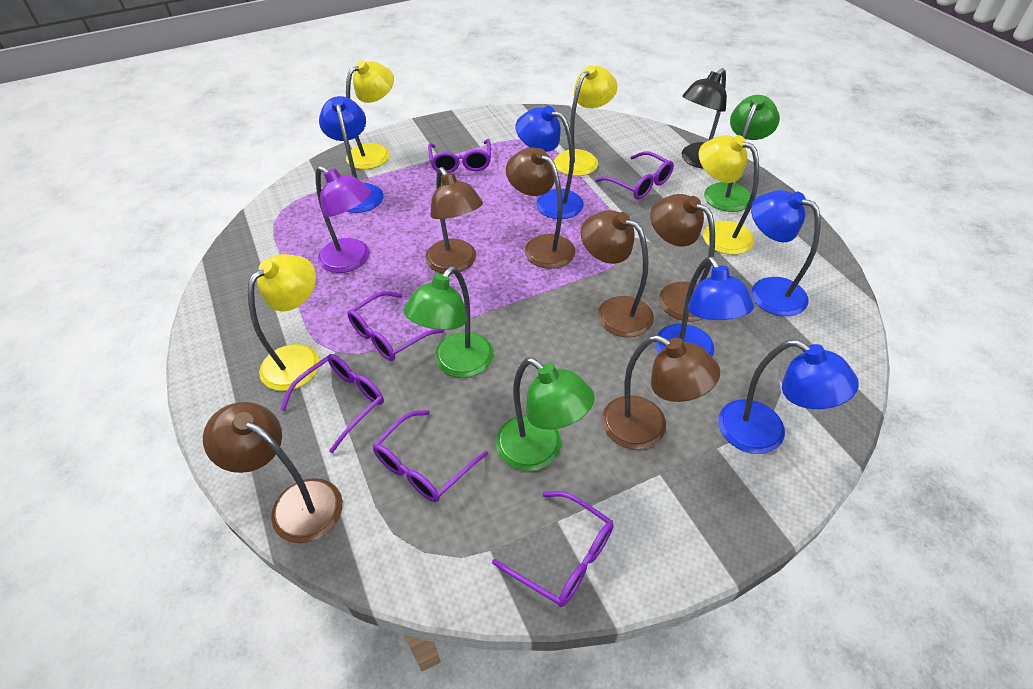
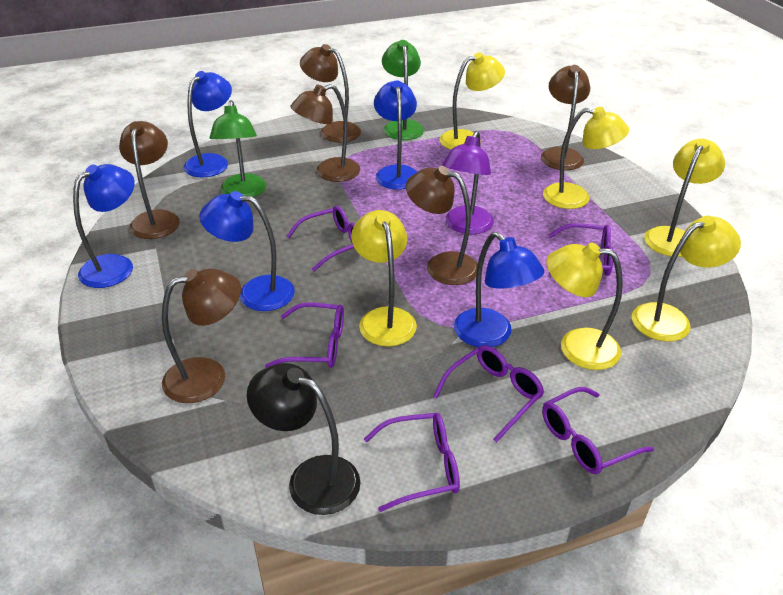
green lamp: [404,266,494,378] [496,358,595,471] [704,95,780,212] = 3 -> [210,100,267,197] [382,40,424,140] = 2
yellow lamp: [248,254,320,391] [346,60,394,169] [554,65,617,176] [698,135,759,255] = 4 -> [351,210,417,347] [439,52,505,150] [543,107,629,209] [546,243,623,370] [632,216,741,342] [644,139,725,257] = 6

